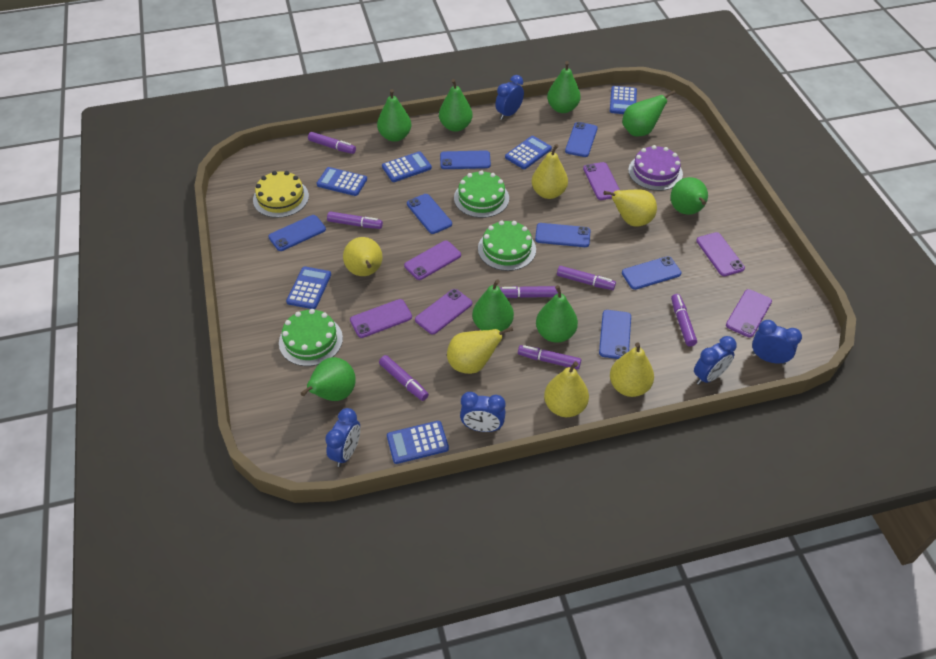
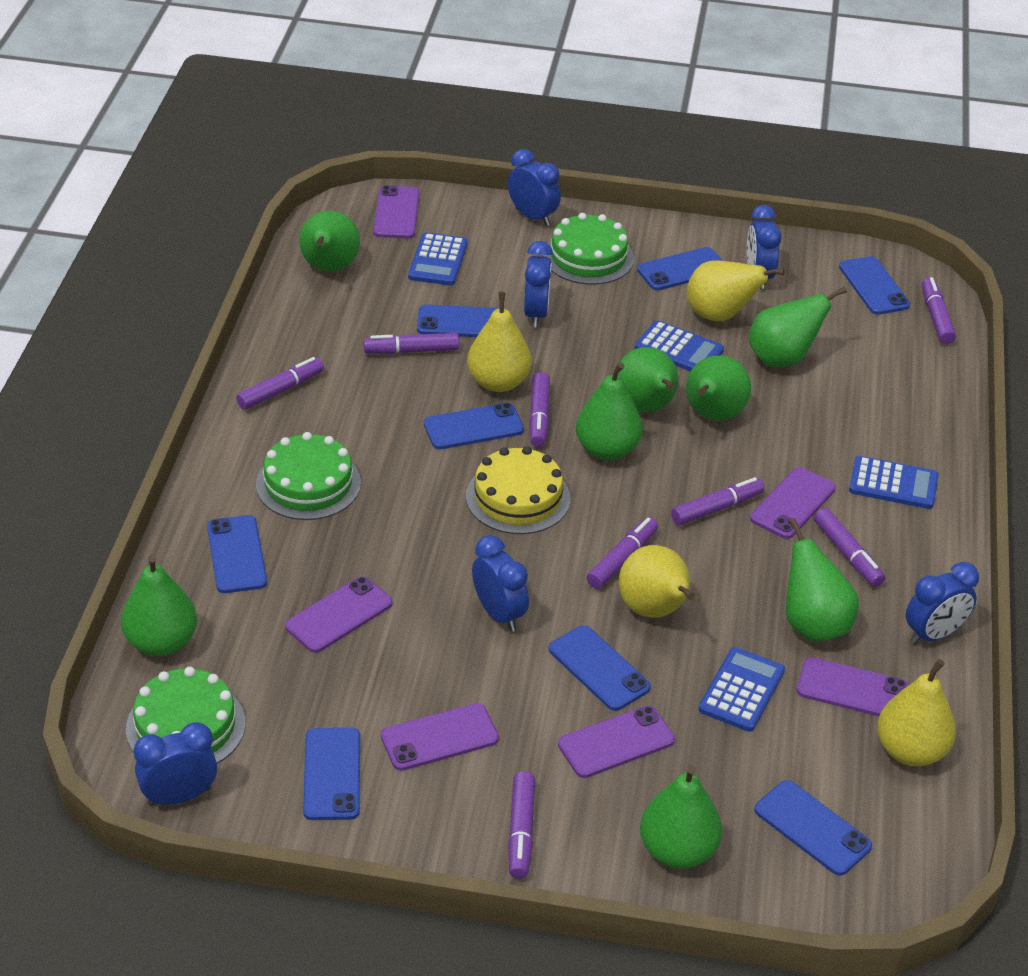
blue calculator: [286,266,331,309] [317,167,367,196] [382,151,432,182] [387,421,449,464] [505,136,552,169] [610,86,637,114] = 6 -> [408,232,468,285] [635,321,724,371] [698,647,785,732] [849,456,939,509] = 4
blue clock: [325,408,360,467] [460,392,506,432] [495,75,524,120] [694,336,737,385] [752,320,802,365] = 5 -> [134,722,217,806] [472,535,529,632] [508,149,561,226] [524,241,553,327] [747,205,781,289] [906,562,979,645] = 6
blue phone: [268,215,326,251] [407,194,452,234] [440,150,491,169] [535,223,590,247] [565,122,598,157] [599,310,631,359] [622,256,682,290] = 7 -> [207,515,267,593] [303,728,360,820] [417,304,499,337] [424,403,524,449] [549,625,651,711] [637,247,723,290] [754,780,872,876] [839,256,910,315] = 8
purple cake: [628,145,683,191] = 1 -> none = 0
purple marker: [308,132,356,154] [327,212,383,229] [379,355,429,401] [500,286,558,298] [518,345,581,369] [557,266,616,290] [671,294,697,346] = 7 -> [236,357,324,410] [364,333,459,354] [508,771,535,879] [529,372,550,447] [587,517,658,589] [671,477,764,525] [814,508,885,587] [922,277,956,344] = 8
yellow pear: [343,237,383,276] [447,327,513,374] [532,144,568,199] [544,361,589,417] [603,190,657,226] [610,342,654,397] = 6 -> [467,292,532,392] [619,545,695,618] [686,260,785,321] [877,659,956,766] = 4

